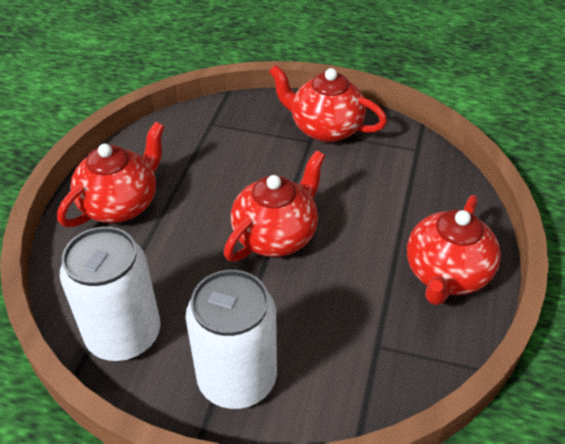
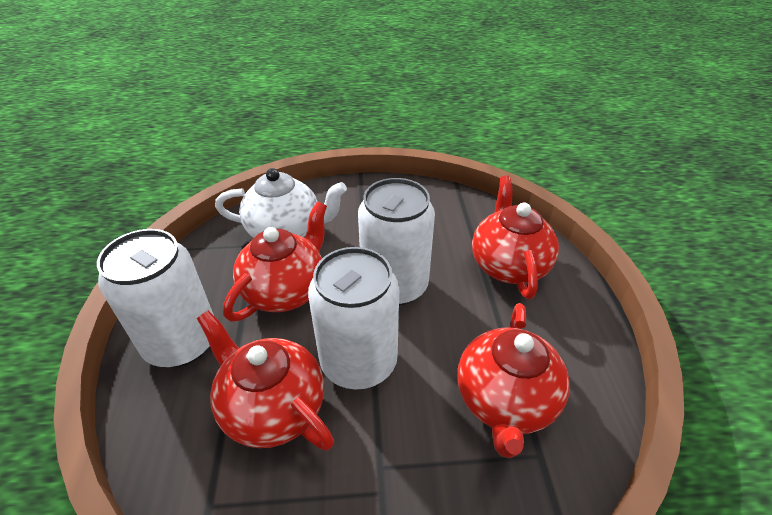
white can: [60,227,160,361] [185,270,277,409] = 2 -> [97,229,214,367] [308,247,399,390] [358,178,435,306] = 3
white teapot: none = 0 -> [215,168,347,238] = 1

